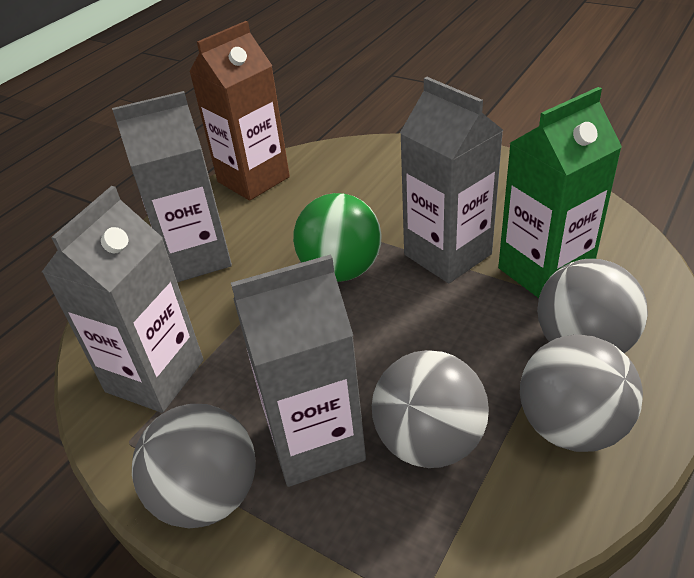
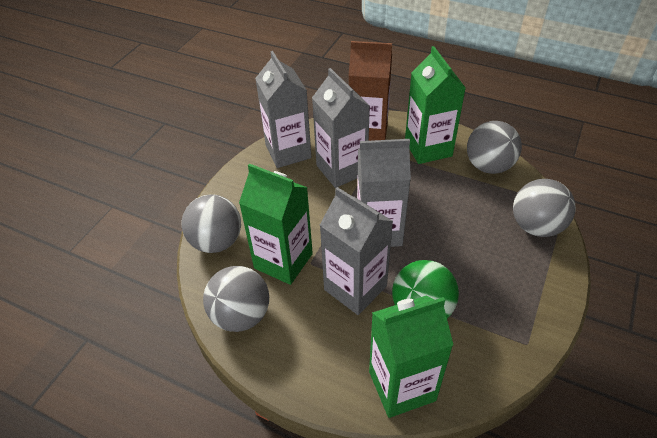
green carton: [498,87,622,298] = 1 -> [239,163,313,285] [369,295,453,418] [405,46,466,164] = 3

